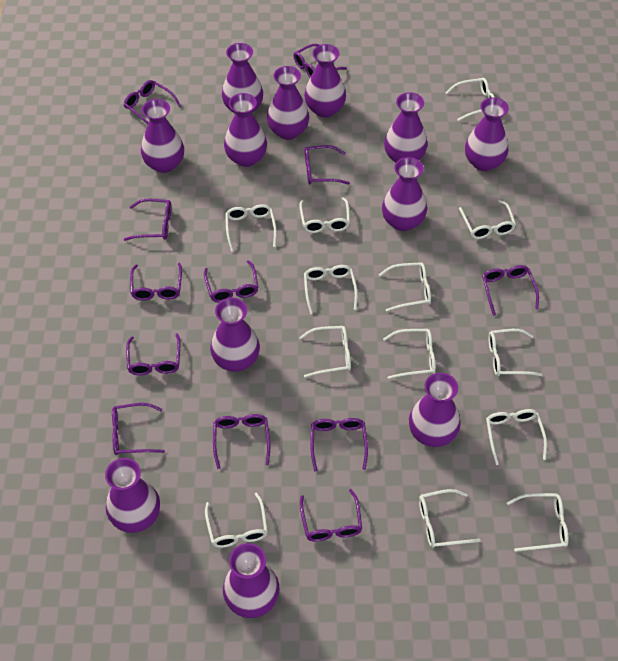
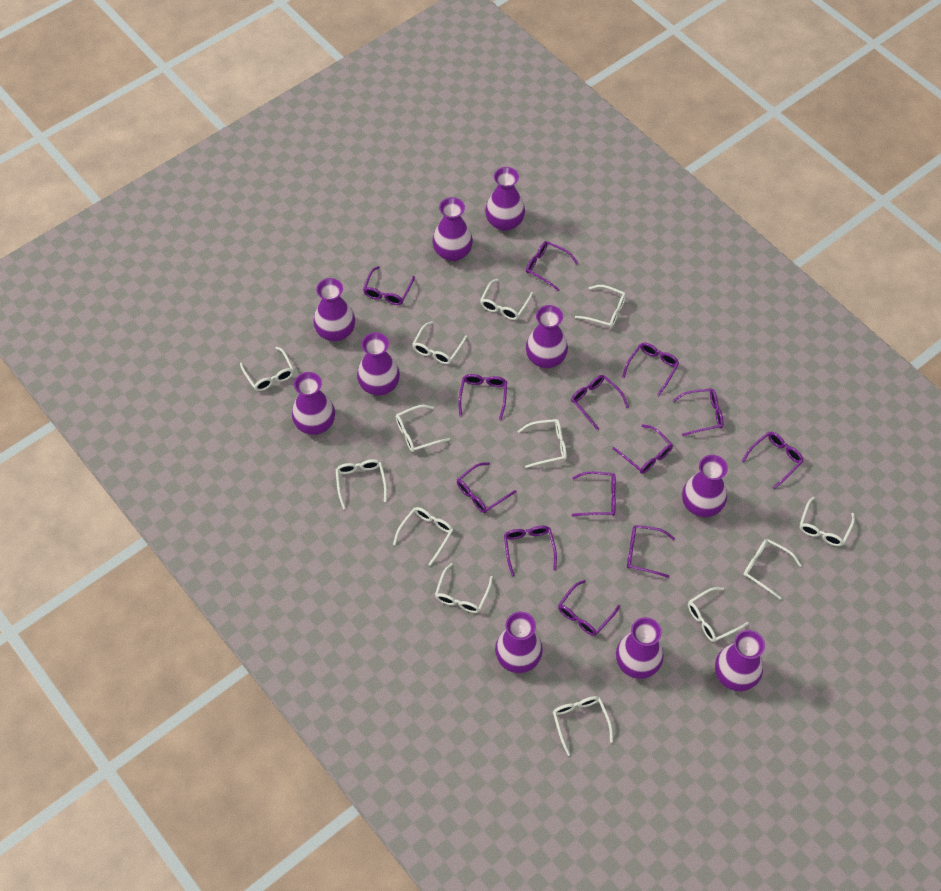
purple glasses: [112,403,165,455] [123,80,181,125] [124,199,171,241] [126,333,180,375] [130,263,182,301] [204,260,259,302] [213,414,270,469] [293,44,347,78] [300,489,362,542] [305,145,350,185] [310,418,368,472] [482,265,539,316] = 12 -> [363,266,415,305] [457,462,516,513] [458,374,507,420] [504,526,557,576] [526,241,578,291] [558,580,620,636] [571,375,629,430] [572,471,616,516] [612,424,673,474] [622,343,679,395] [627,525,675,578] [672,388,724,436] [742,432,803,489] = 13
purple vase: [105,458,160,533] [141,99,184,173] [210,298,260,372] [222,43,263,113] [223,543,279,618] [224,93,267,167] [267,66,309,140] [304,44,346,118] [382,157,427,231] [384,92,428,163] [409,373,461,447] [465,97,509,171] = 12 -> [292,372,335,435] [313,278,355,341] [357,332,400,396] [432,197,473,261] [485,167,525,231] [495,612,543,673] [526,305,568,368] [616,617,664,679] [682,455,728,517] [715,630,765,691] = 10

